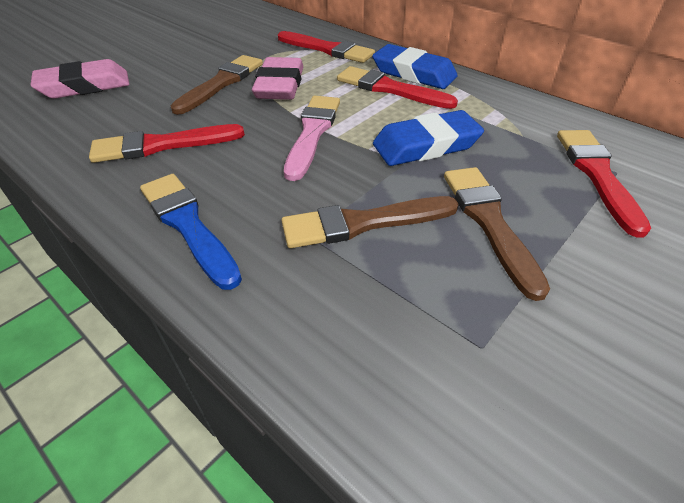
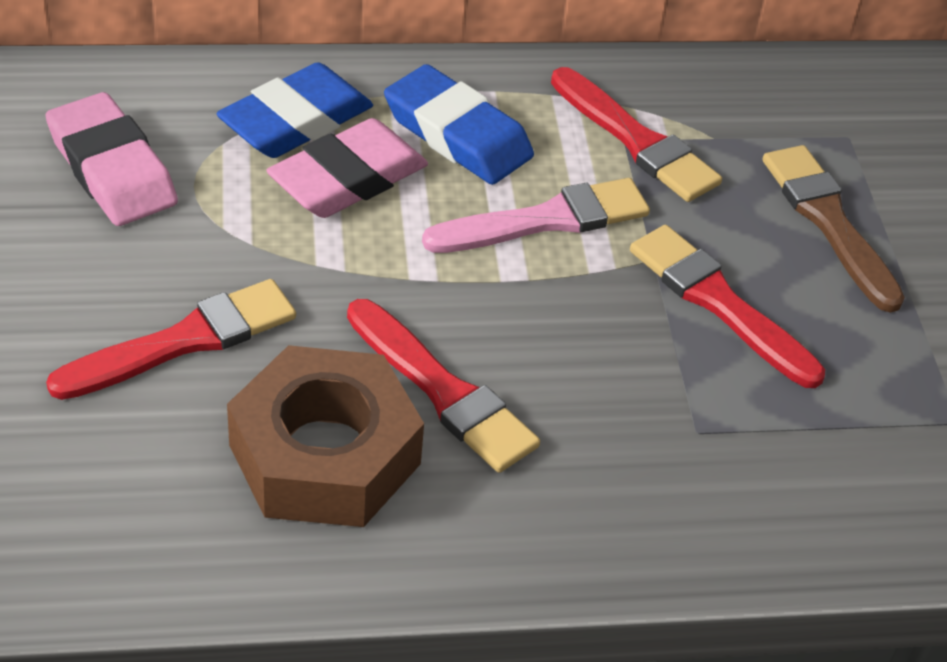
blue brush: [140,174,242,290] = 1 -> none = 0
brown brush: [171,55,263,115] [281,196,459,248] [444,167,550,301] = 3 -> [762,145,905,313] = 1
brown nut: none = 0 -> [227,345,424,527] = 1

